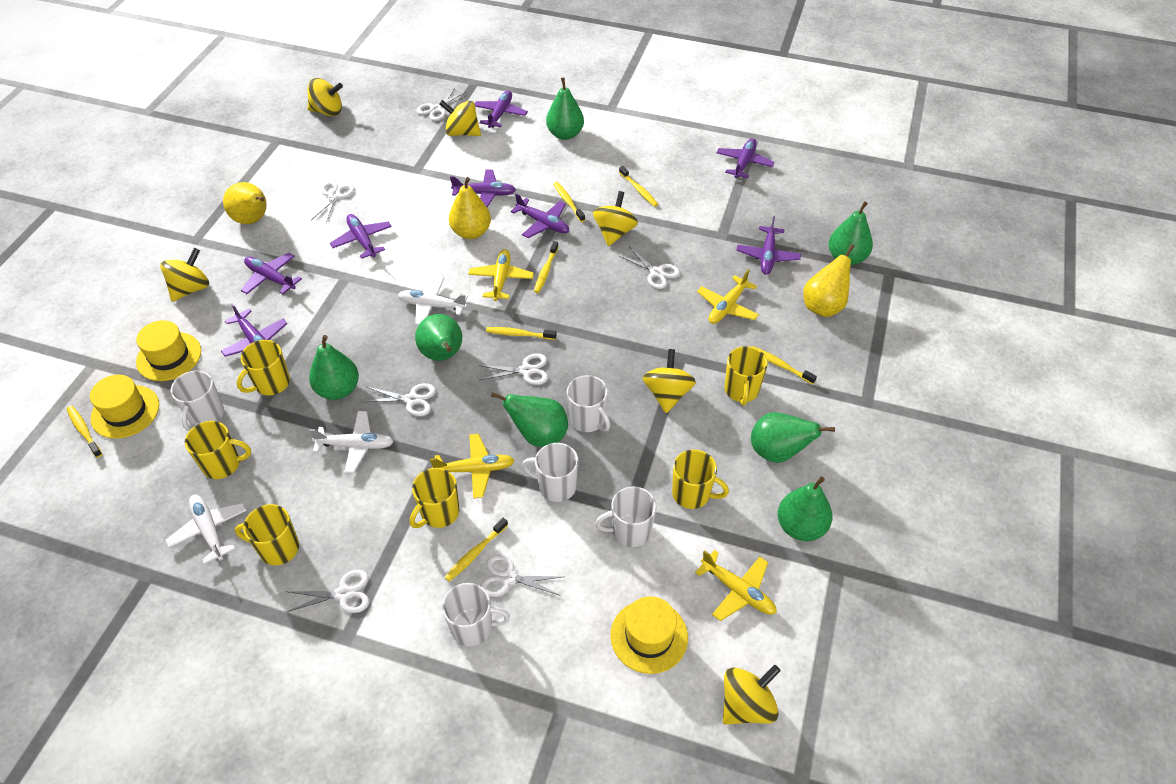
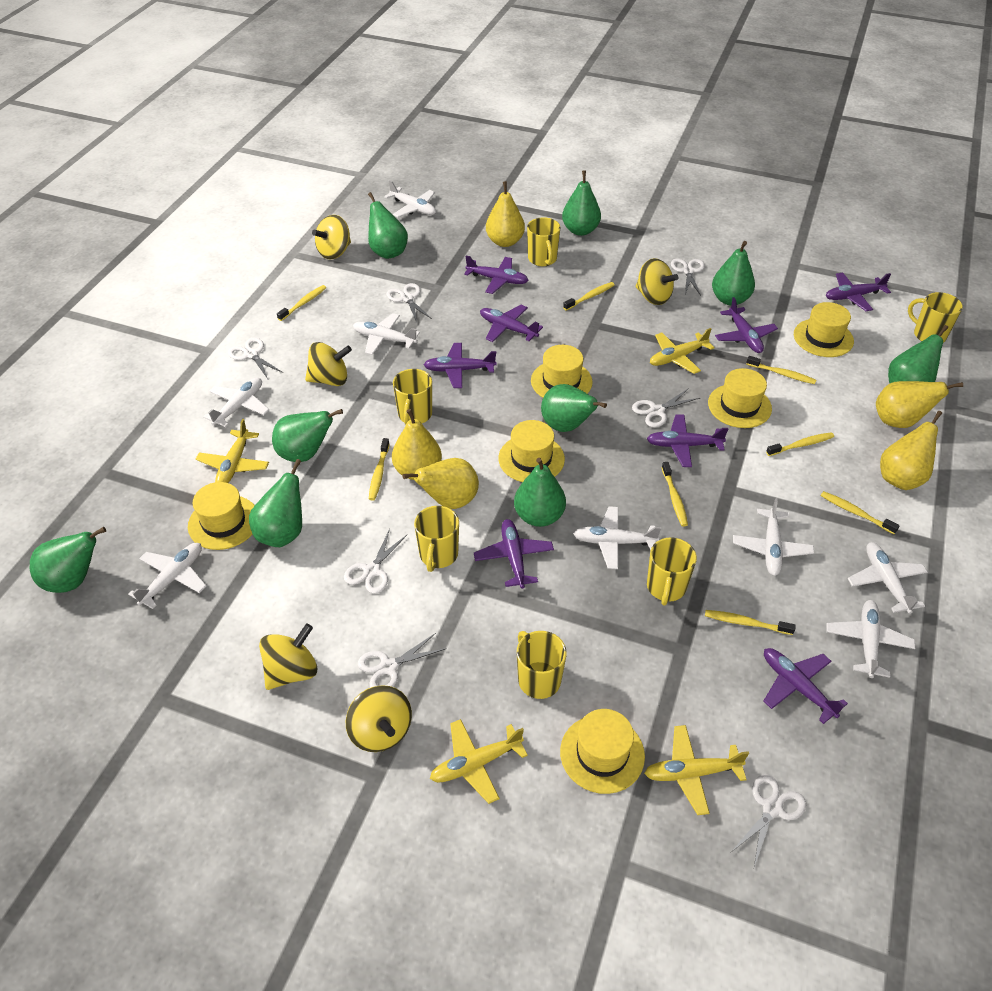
green pear: [309,335,359,400] [415,314,462,361] [491,392,568,447] [546,77,584,140] [751,412,835,463] [778,477,832,541] [828,201,873,265] = 7 -> [30,527,106,593] [249,459,302,547] [272,409,343,462] [368,192,408,259] [514,458,566,527] [541,384,607,432] [562,170,601,236] [712,241,755,305] [888,325,948,383] = 9
white mug: [171,371,224,431] [442,583,510,647] [522,443,578,502] [567,375,610,432] [595,486,656,547] = 5 -> none = 0
white plane: [165,495,246,564] [309,411,394,473] [398,277,468,325] = 3 -> [128,543,206,609] [203,377,269,427] [353,313,420,355] [384,180,436,217] [573,506,661,569] [733,498,814,576] [826,600,915,678] [848,542,928,614] = 8
yellow hat: [90,375,159,439] [136,320,201,381] [610,596,688,674] = 3 -> [188,482,255,550] [499,420,565,482] [531,345,592,398] [560,709,645,794] [708,368,772,428] [794,302,854,357] = 6
yellow pear: [223,182,267,224] [449,177,491,239] [803,244,854,317] = 3 -> [392,409,442,480] [402,458,479,509] [486,181,525,247] [876,381,963,428] [880,411,942,490] = 5
yellow spinning top: [160,248,209,302] [307,78,343,116] [439,100,481,136] [593,191,638,246] [642,349,696,413] [723,665,781,725] = 6 -> [259,623,317,690] [305,342,352,386] [312,215,351,260] [346,685,412,752] [636,258,678,305] = 5
yellow toothbrush: [66,405,102,458] [444,518,508,582] [486,327,556,340] [534,241,558,293] [553,182,585,222] [619,166,658,207] [752,346,817,384] = 7 -> [277,285,326,321] [369,438,389,501] [563,282,615,311] [662,462,688,527] [705,610,796,635] [746,356,816,384] [766,432,834,456] [820,491,900,534] = 8

